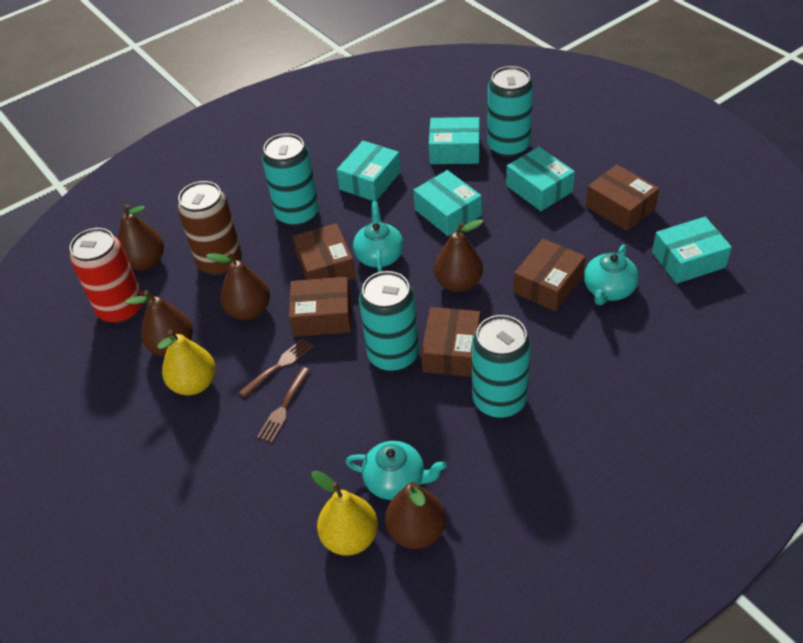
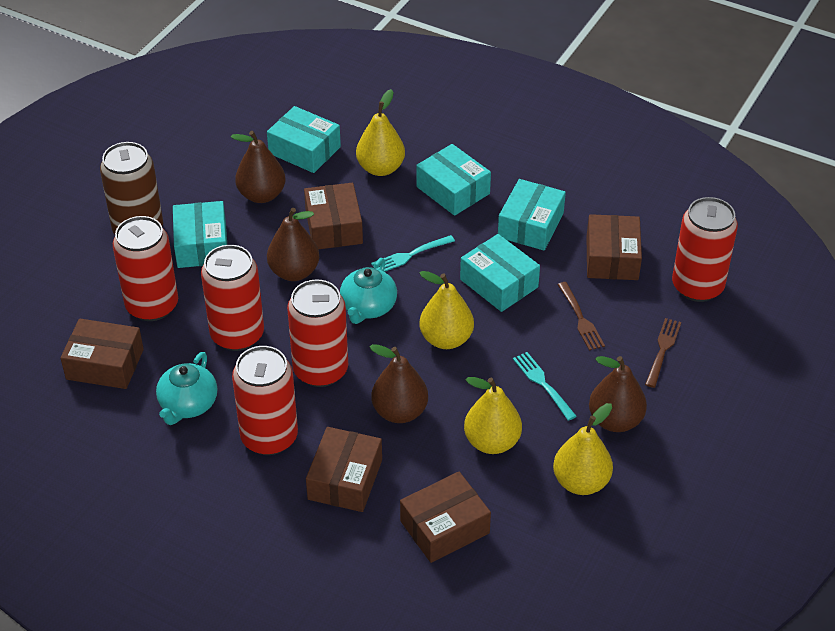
brown pear: [117,204,164,270] [125,290,193,357] [206,252,270,320] [385,481,446,549] [434,219,483,292] = 5 -> [231,131,285,203] [267,208,319,281] [370,344,428,423] [589,356,647,432] = 4
red can: [70,228,143,323] = 1 -> [113,216,178,321] [201,245,264,351] [232,346,298,455] [287,279,348,387] [672,197,738,302] = 5
turquoise can: [262,133,319,226] [359,271,419,371] [472,315,531,418] [487,66,533,157] = 4 -> none = 0
turquoise fork: none = 0 -> [371,235,455,272] [513,352,577,421] = 2
turquoise teapot: [346,441,447,500] [353,201,404,272] [584,244,639,305] = 3 -> [156,352,217,425] [340,258,397,324] = 2
yellow pear: [157,329,216,395] [311,470,378,556] = 2 -> [356,89,405,176] [419,271,474,349] [464,377,522,454] [553,403,613,495] = 4

